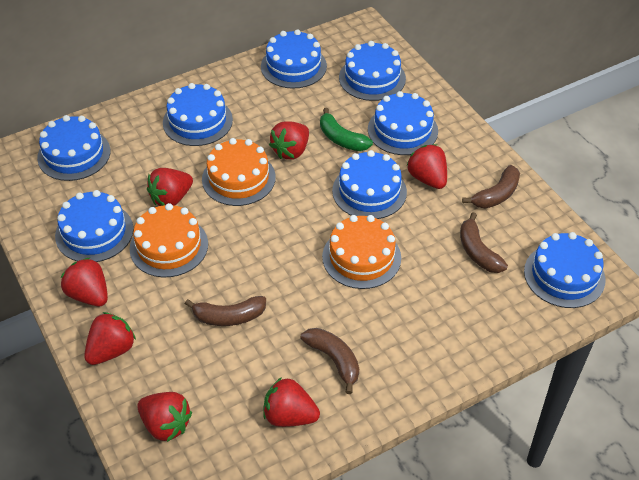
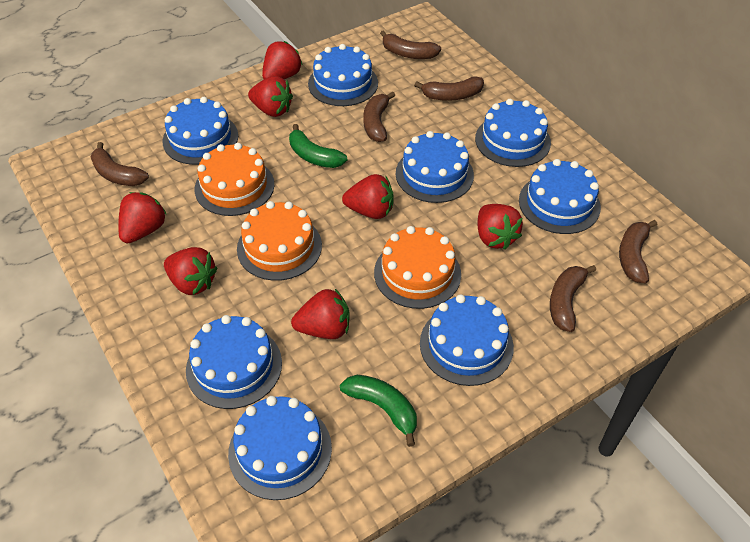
brown banana: [185,296,266,326] [301,328,359,394] [460,213,508,273] [462,165,520,208] = 4 -> [91,142,149,186] [363,91,395,142] [380,30,441,59] [414,76,484,101] [550,265,596,332] [619,220,657,283] = 6
green banana: [320,108,373,151] = 1 -> [289,124,347,168] [340,375,417,447] = 2

